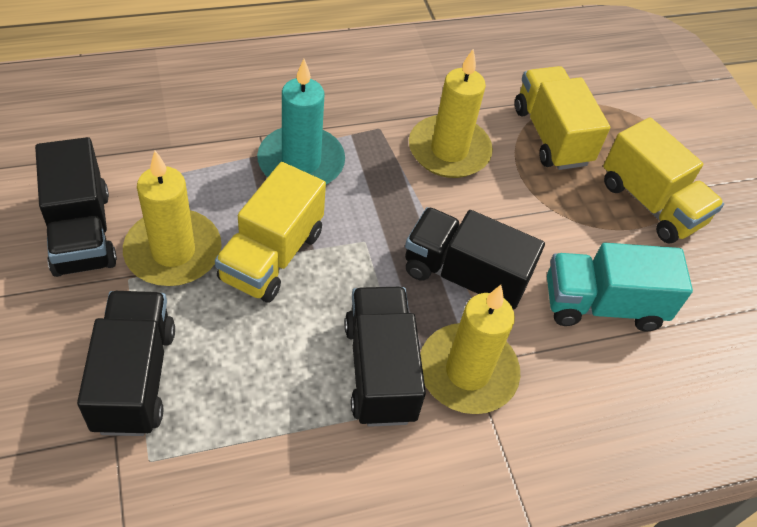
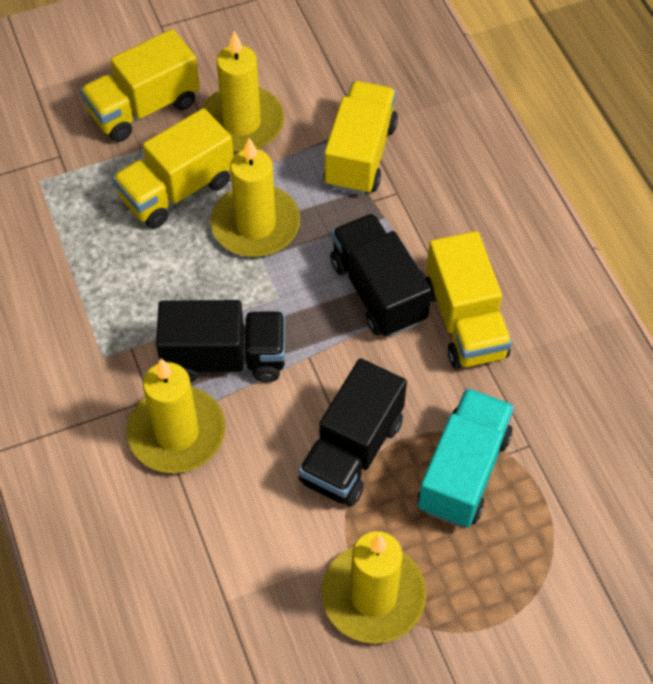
black truck: [35,137,117,277] [77,291,175,436] [345,287,426,427] [405,207,545,310] = 4 -> [156,300,285,383] [298,358,407,506] [330,213,432,337] = 3
turquoise candle: [257,59,345,184] = 1 -> none = 0
yellow candle: [123,151,222,286] [409,49,493,178] [420,285,520,414] = 3 -> [127,359,225,473] [201,31,284,152] [211,138,300,257] [321,531,427,644] = 4
yellow truck: [215,162,326,303] [515,66,610,170] [603,117,724,244] = 3 -> [80,29,200,142] [112,108,234,229] [323,81,398,195] [426,231,512,369] = 4

